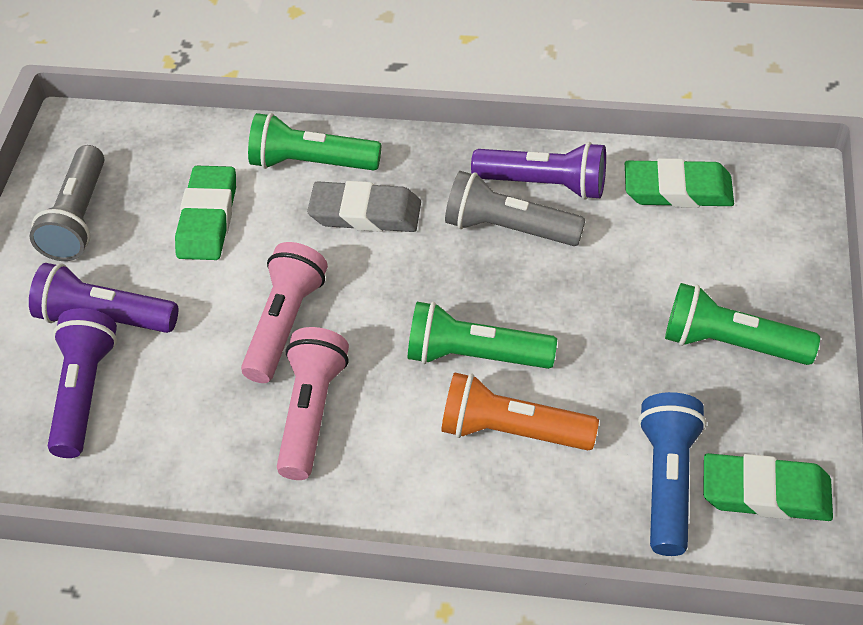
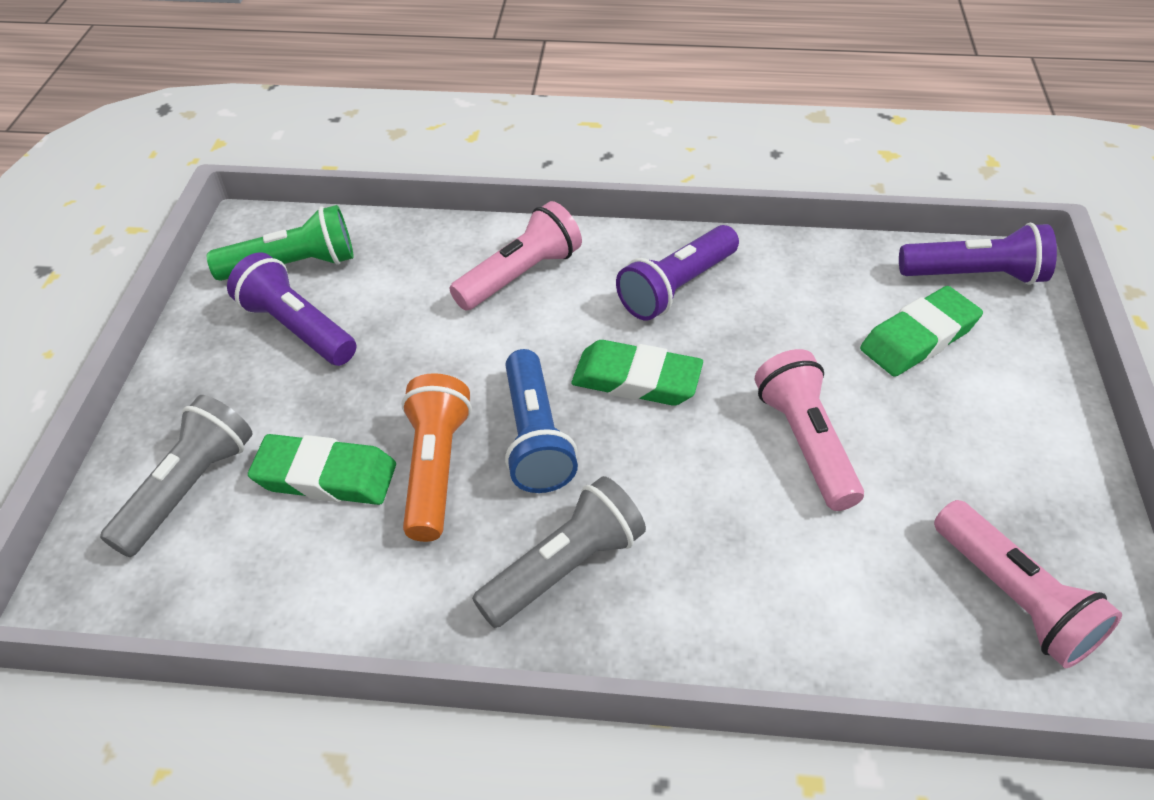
green flashlight: [248,113,381,171] [408,302,557,369] [665,283,820,365] = 3 -> [207,205,354,281] = 1
grey eraser: [307,181,421,232] = 1 -> none = 0
pink flashlight: [241,242,328,383] [277,327,349,480] = 2 -> [450,201,582,310] [754,349,864,511] [934,500,1122,668] = 3

